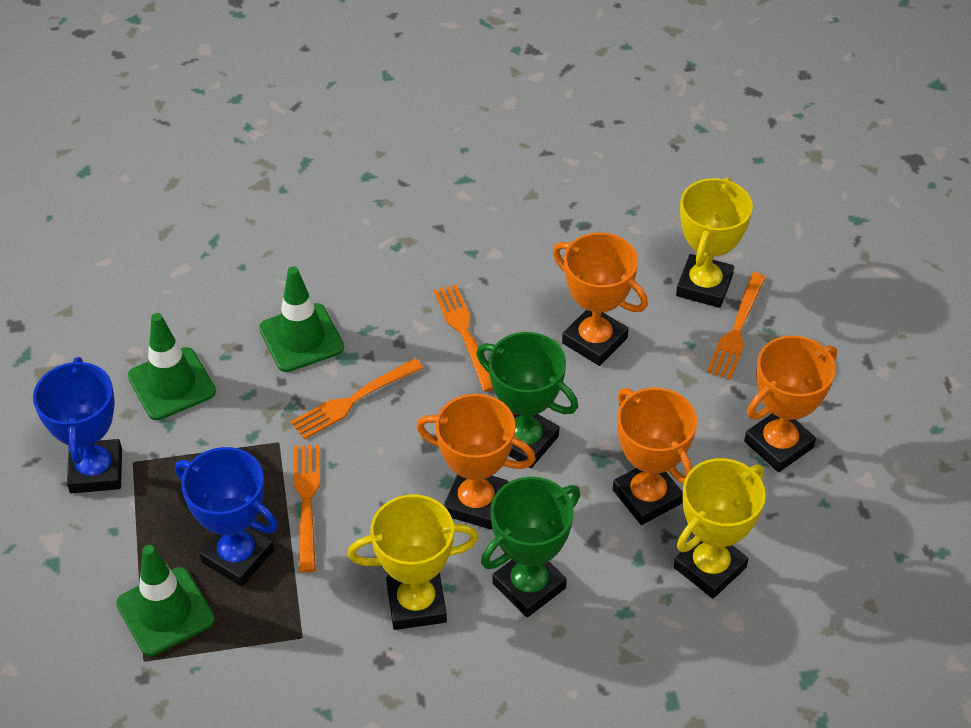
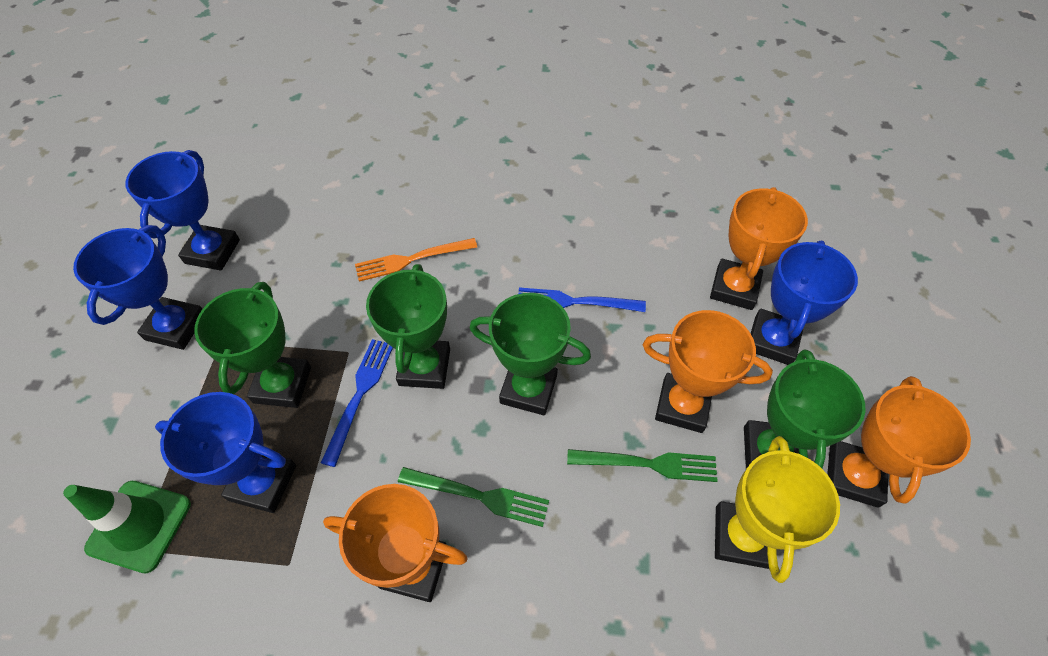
blue fork: none = 0 -> [321,339,393,467] [518,287,646,312] = 2
blue trophy: [33,357,122,493] [175,447,278,587] = 2 -> [73,225,202,350] [125,150,240,271] [155,392,296,513] [750,240,858,365] = 4
green fork: none = 0 -> [398,467,549,527] [567,449,717,482] = 2
green traffic cone: [116,545,215,656] [128,313,216,420] [259,266,344,372] = 3 -> [63,481,191,573] = 1
green trophy: [476,332,578,468] [481,477,580,617] = 2 -> [194,282,311,408] [366,264,450,389] [470,293,591,415] [744,349,866,469] = 4
orange fork: [291,358,423,439] [293,445,320,572] [433,284,494,392] [707,272,766,380] = 4 -> [355,238,477,282] = 1
yellow trophy: [348,494,478,630] [674,458,766,599] [676,177,753,308] = 3 -> [715,436,840,583] = 1

